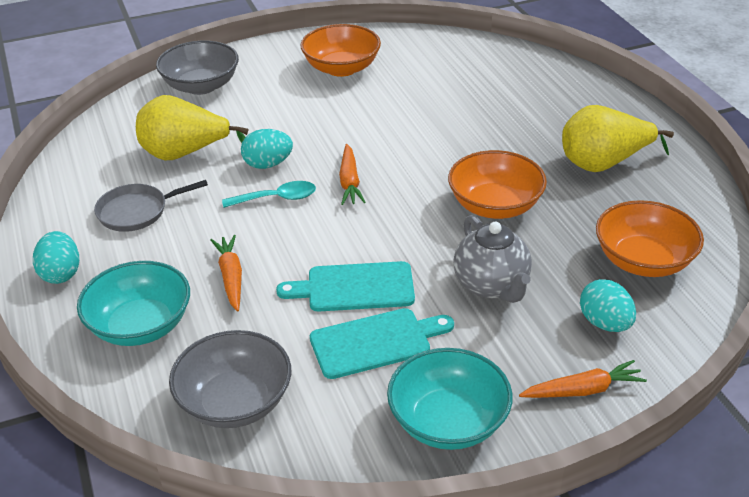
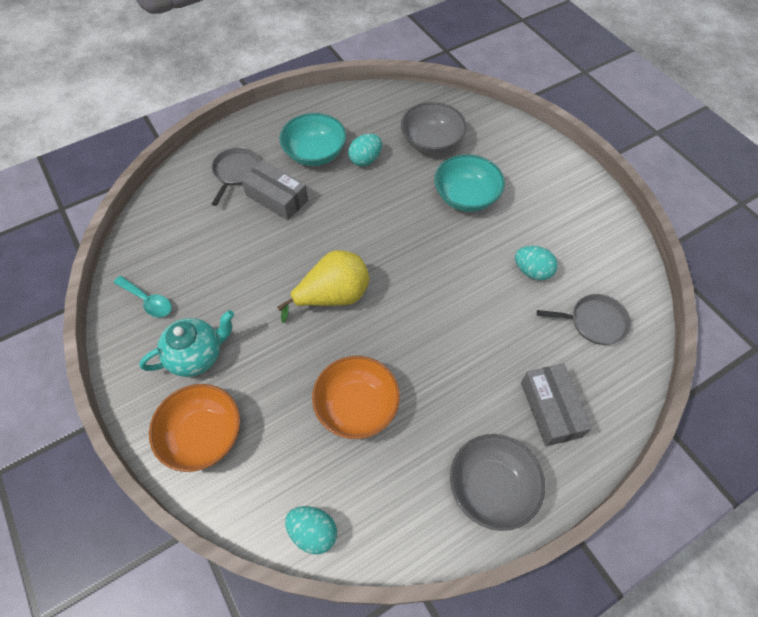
grey box: none = 0 -> [241,160,308,220] [521,363,592,446] = 2
grey pan: [94,180,208,232] = 1 -> [211,147,260,206] [537,294,631,345] = 2
grey teapot: [453,215,532,303] = 1 -> none = 0
orange bowl: [301,24,381,77] [448,150,547,219] [596,200,704,277] = 3 -> [149,384,240,472] [312,356,400,439] = 2
orange carrot: [210,235,242,312] [339,144,366,205] [519,360,647,398] = 3 -> none = 0
turquoise cutting board: [276,261,415,312] [310,308,454,379] = 2 -> none = 0
turquoise teapot: none = 0 -> [139,310,234,377] = 1
yellow pear: [136,95,249,160] [562,105,674,172] = 2 -> [277,250,369,323] = 1

